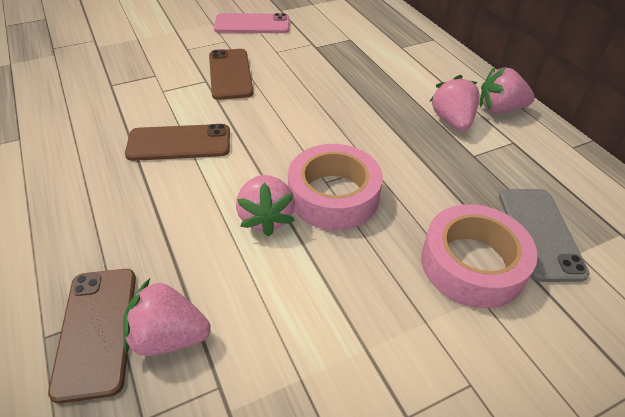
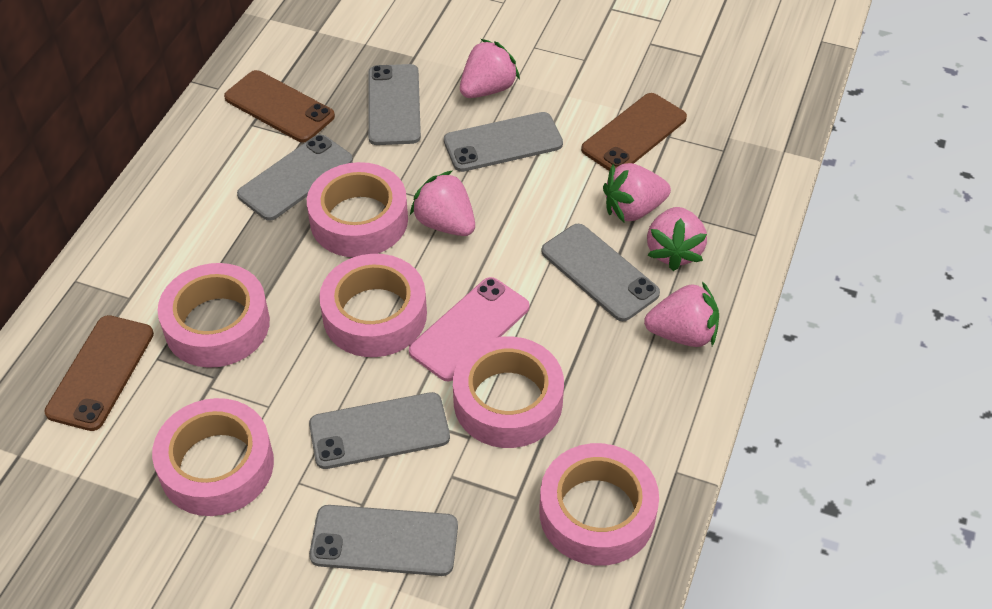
grey phone: [499,189,590,282] = 1 -> [237,134,353,221] [309,392,450,469] [309,505,458,576] [368,64,421,145] [444,112,563,172] [541,224,660,321] = 6
pink strawberry: [123,279,211,356] [236,175,295,236] [430,75,480,131] [480,67,535,113] = 4 -> [410,170,475,236] [460,39,520,98] [603,163,671,223] [644,281,719,347] [647,207,707,271] = 5
pink tape: [288,144,383,230] [421,204,538,308] = 2 -> [152,398,274,516] [158,263,270,368] [307,162,408,257] [319,254,427,357] [453,337,564,448] [539,443,659,566] = 6

